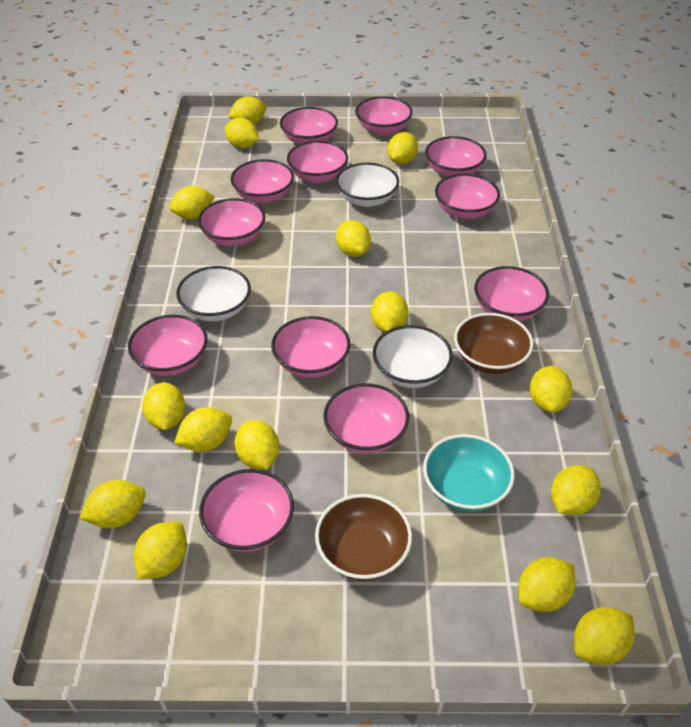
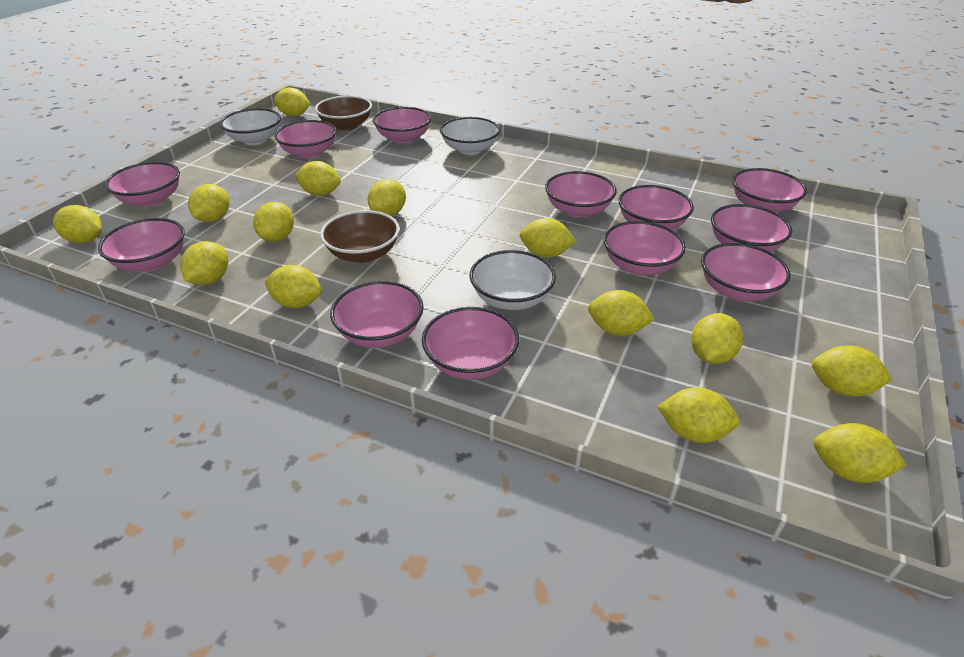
turquoise bowl: [423,434,515,512] = 1 -> none = 0
yellow lemon: [79,480,146,528] [134,522,187,579] [142,382,185,430] [169,186,215,219] [174,407,232,452] [225,118,259,148] [228,96,266,125] [234,420,279,470] [336,220,371,257] [371,291,409,332] [387,132,418,164] [518,557,575,612] [530,366,572,413] [551,465,601,515] [574,607,635,665] = 15 -> [53,205,102,244] [180,241,228,285] [188,184,229,222] [253,202,294,242] [265,265,322,308] [274,87,310,116] [295,161,341,196] [368,179,406,216] [520,218,576,258] [588,290,655,336] [657,387,739,443] [691,313,743,364] [812,346,893,397] [814,423,906,483] = 14

